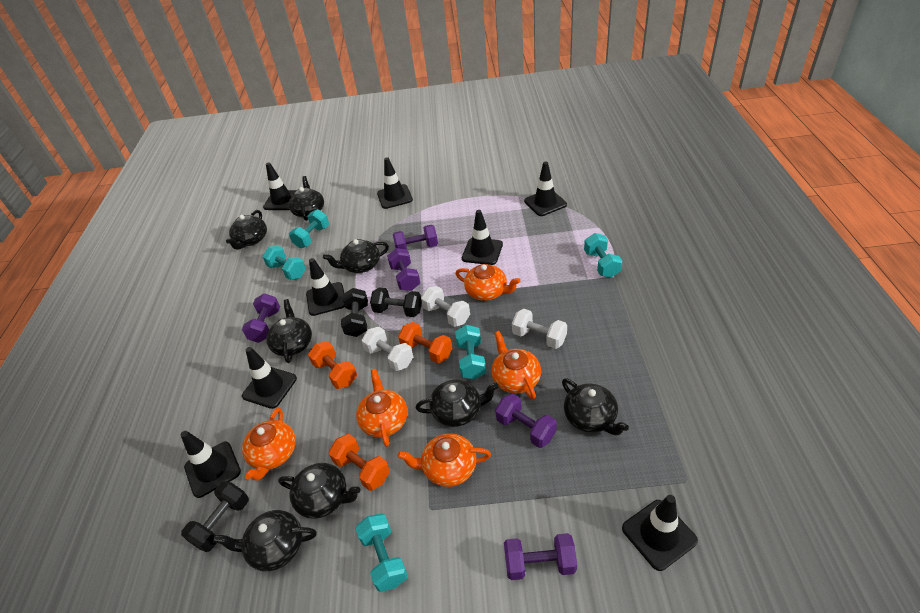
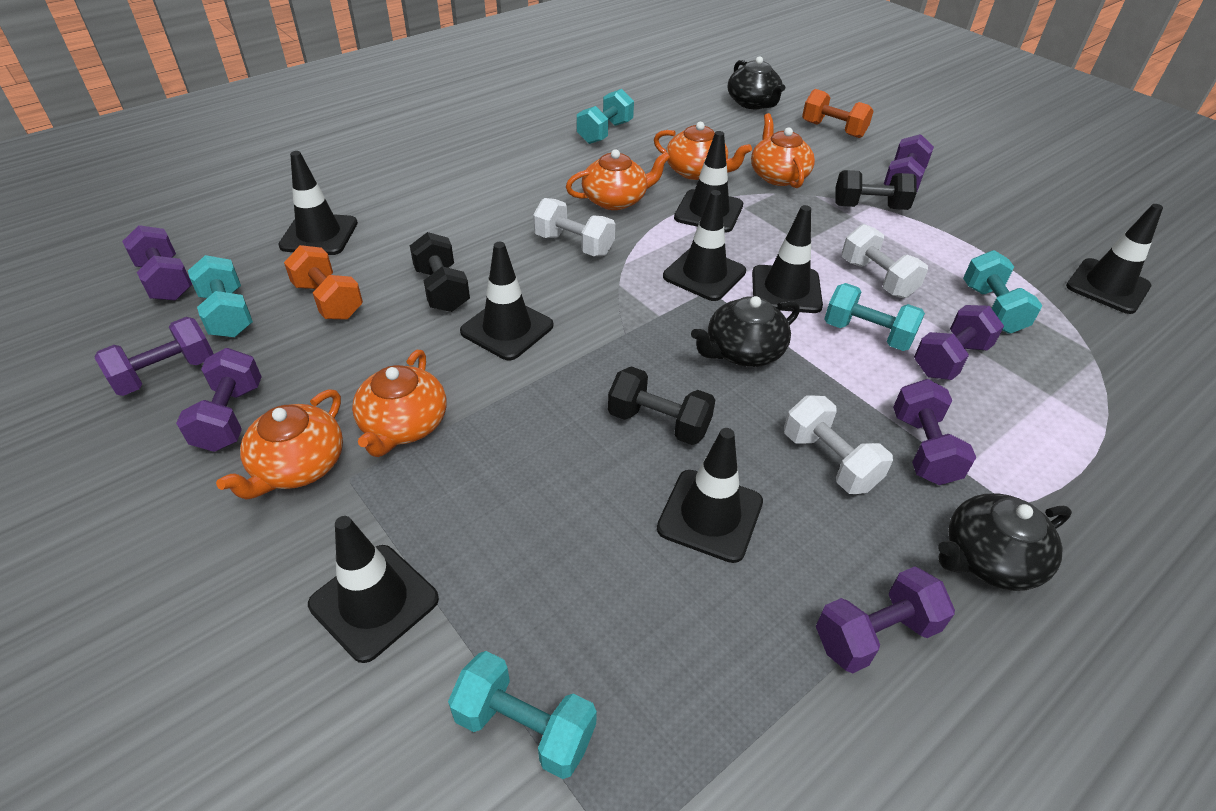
black teapot: [213,510,317,571] [226,210,267,249] [266,299,312,363] [278,463,360,519] [288,176,324,221] [323,239,389,273] [416,380,499,427] [562,378,629,435] = 8 -> [691,296,800,367] [728,56,785,109] [938,493,1072,591] = 3
orange dumbbell: [308,341,357,389] [329,434,390,491] [398,322,452,363] = 3 -> [284,245,363,320] [802,89,873,138] = 2
purple dumbbell: [242,294,280,343] [387,248,420,291] [393,225,438,250] [495,393,557,448] [504,533,577,580] = 5 -> [95,317,214,396] [122,225,192,301] [176,348,262,452] [816,566,955,673] [884,134,934,191] [893,379,976,485] [914,305,1004,380] = 7

